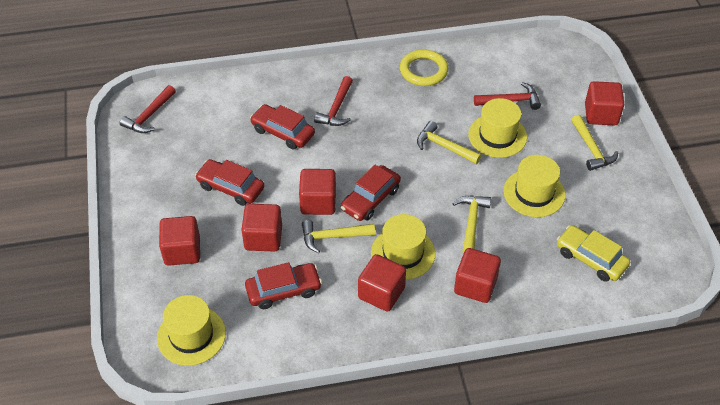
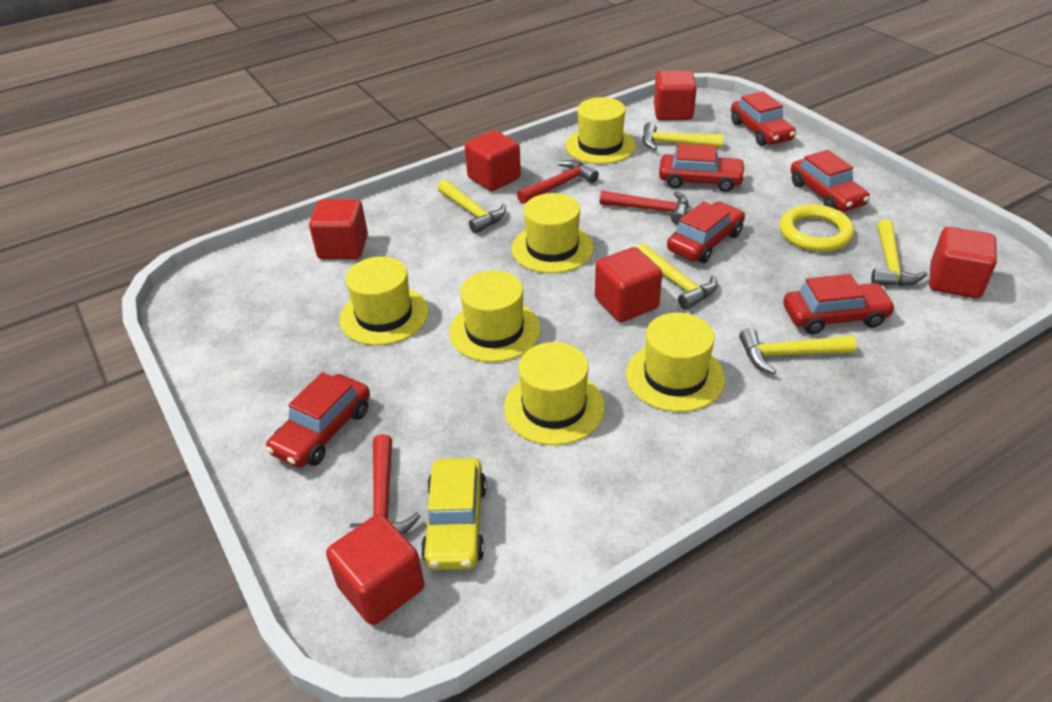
red car: [195,159,264,206] [245,262,322,309] [250,104,315,150] [341,165,401,221] = 4 -> [266,372,370,468] [659,144,746,192] [667,201,745,263] [731,91,796,146] [783,274,896,334] [790,150,870,212] = 6
yellow hammer: [302,220,375,253] [417,121,482,164] [453,196,491,254] [571,115,619,171] = 4 -> [437,179,506,233] [636,243,718,310] [642,122,724,150] [739,328,857,374] [871,220,928,286] = 5
yellow hat: [157,295,226,366] [371,214,435,280] [468,98,527,158] [504,155,565,217] = 4 -> [339,256,429,345] [449,270,541,362] [504,342,605,445] [512,193,594,273] [565,97,636,164] [626,313,725,412] = 6

